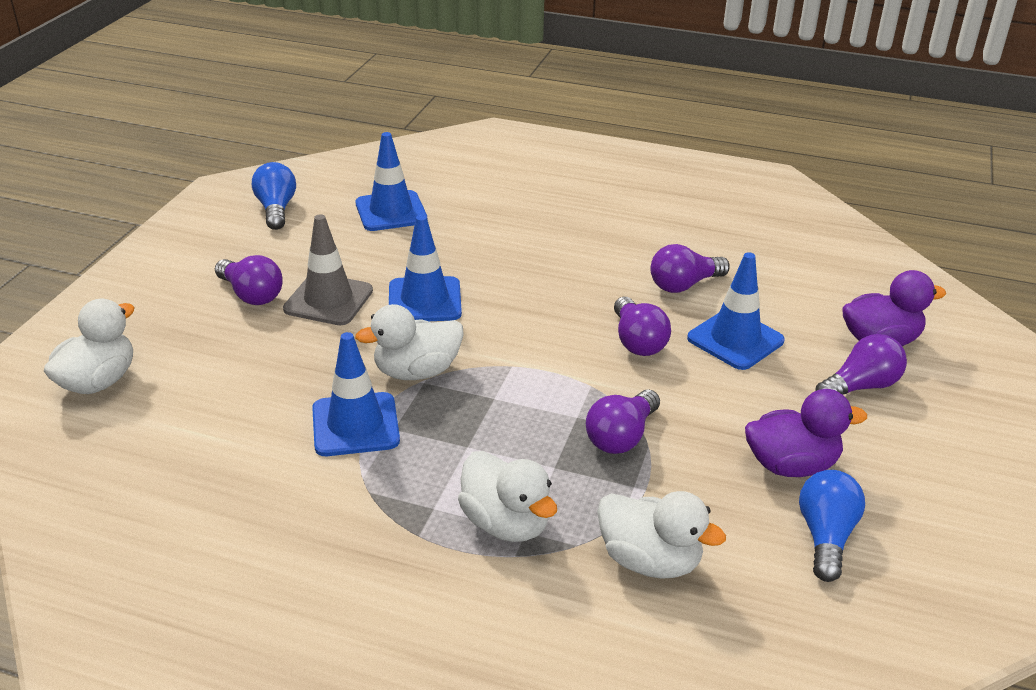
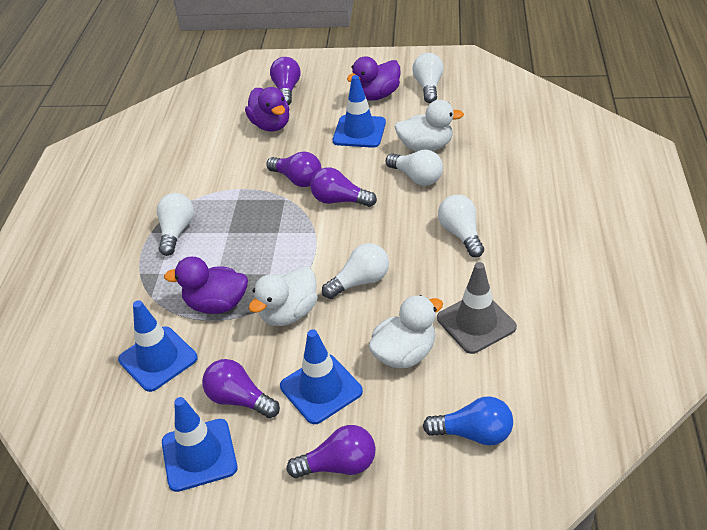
blue light bulb: [252,162,296,230] [799,470,865,582] = 2 -> [423,396,513,446] = 1
purple duck: [745,389,867,477] [842,270,946,346] = 2 -> [164,257,248,314] [245,87,289,131] [347,56,400,101] = 3
white duck: [44,299,135,394] [355,304,464,380] [458,451,557,542] [597,491,726,579] = 4 -> [249,266,318,326] [369,295,443,368] [395,100,464,151] = 3
white light bulb: none = 0 -> [157,193,194,256] [322,243,389,299] [386,150,443,186] [412,53,444,103] [438,195,484,257] = 5

